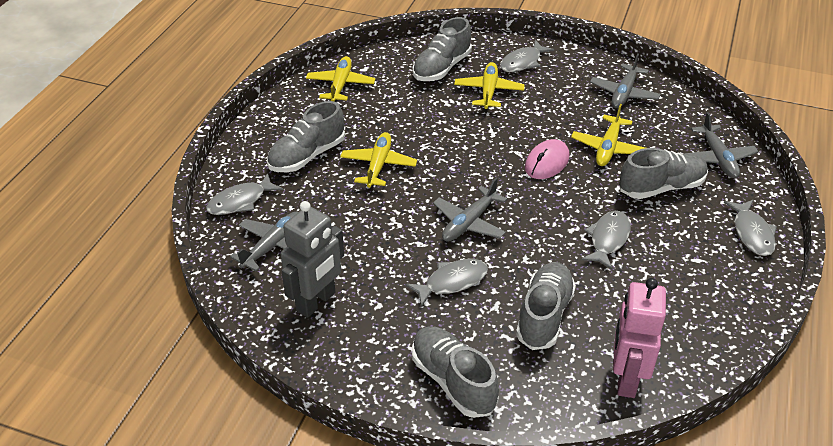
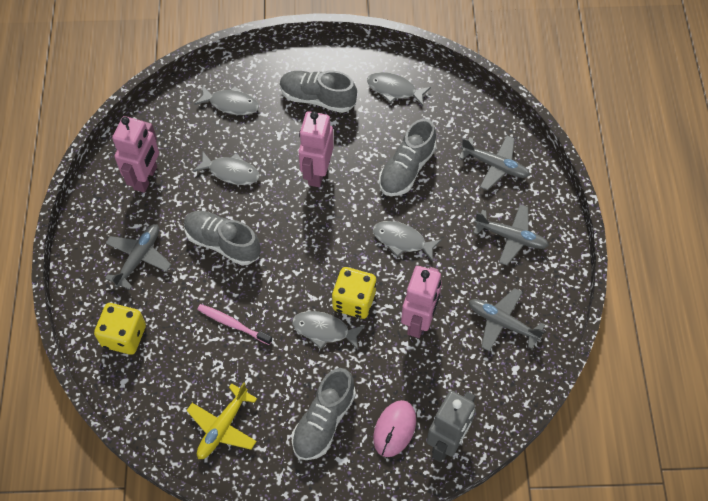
grey shoe: [267,101,345,172] [412,327,499,418] [413,17,472,81] [516,262,576,350] [619,148,708,199] = 5 -> [184,211,260,266] [280,71,357,113] [292,368,356,460] [379,119,436,196] = 4
pink robot: [613,278,666,398] = 1 -> [112,116,159,193] [298,111,334,187] [401,266,442,338] = 3
pink toothbrush: none = 0 -> [197,304,272,345] = 1
yellow dice: none = 0 -> [94,303,146,355] [332,267,377,319] = 2
yellow plane: [306,56,375,102] [340,132,417,188] [454,62,525,109] [571,104,645,166] = 4 -> [186,383,257,459] = 1

